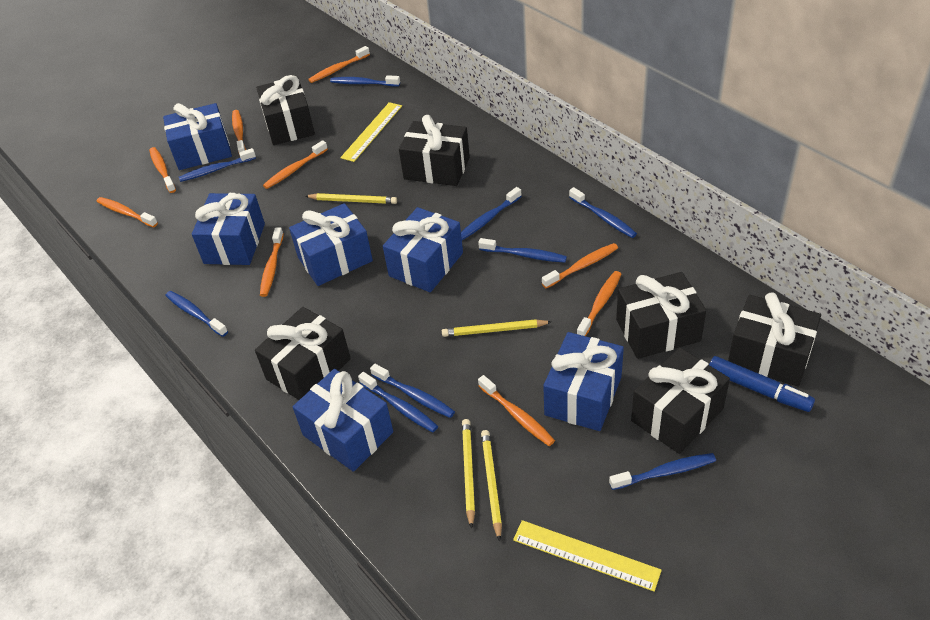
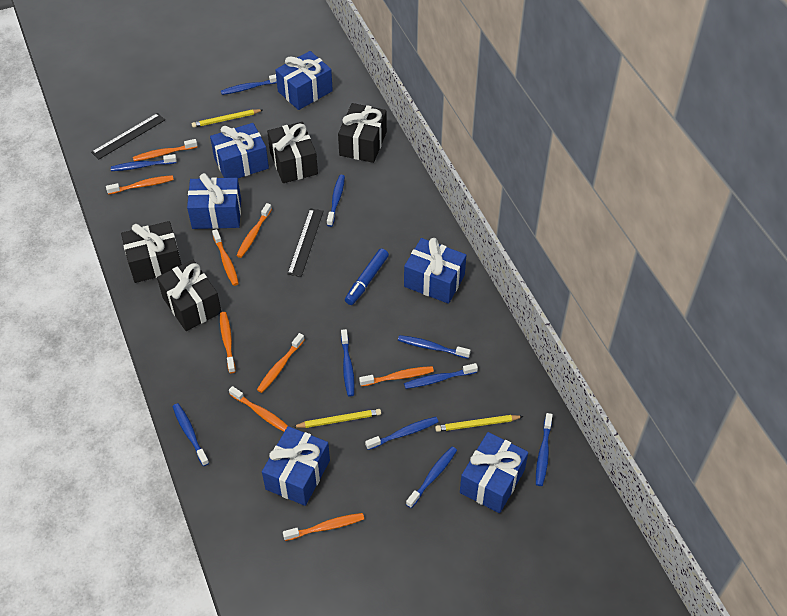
black gift: [255,307,351,400] [256,75,315,145] [399,115,470,186] [616,272,706,359] [631,347,730,454] [728,292,821,387] = 6 -> [121,221,182,283] [157,260,222,331] [267,122,318,183] [338,103,387,163] = 4
black ruler: none = 0 -> [91,113,165,160] [288,209,324,277] = 2
blue toothbrush: [165,291,228,337] [179,148,256,182] [330,75,400,87] [358,372,438,432] [370,364,455,418] [461,187,522,240] [478,238,567,263] [569,187,637,238] [609,453,716,490] = 9 -> [111,154,177,171] [172,403,209,466] [221,74,277,95] [327,175,345,227] [341,329,355,397] [365,417,439,450] [398,335,471,359] [404,363,478,389] [406,446,457,508] [536,413,553,486] = 10
yellow pencil: [305,193,397,204] [442,319,551,337] [462,419,475,529] [481,430,502,542] = 4 -> [192,109,262,128] [293,409,381,428] [435,415,524,432] = 3
yellow ruler: [340,102,402,162] [513,520,662,592] = 2 -> none = 0

